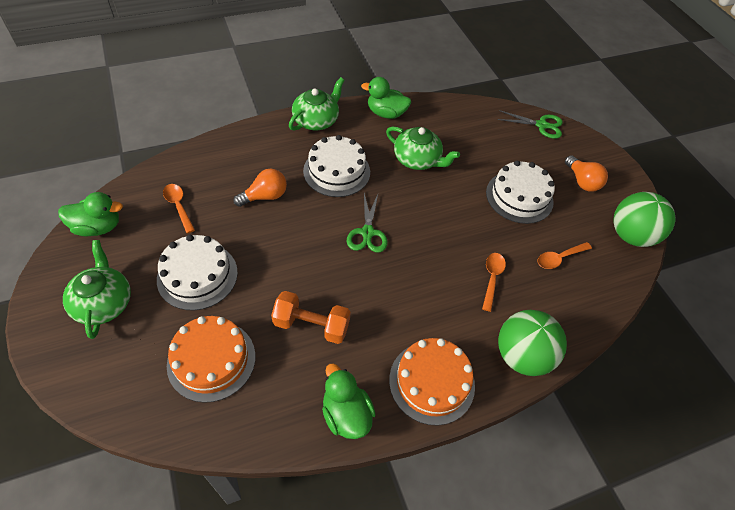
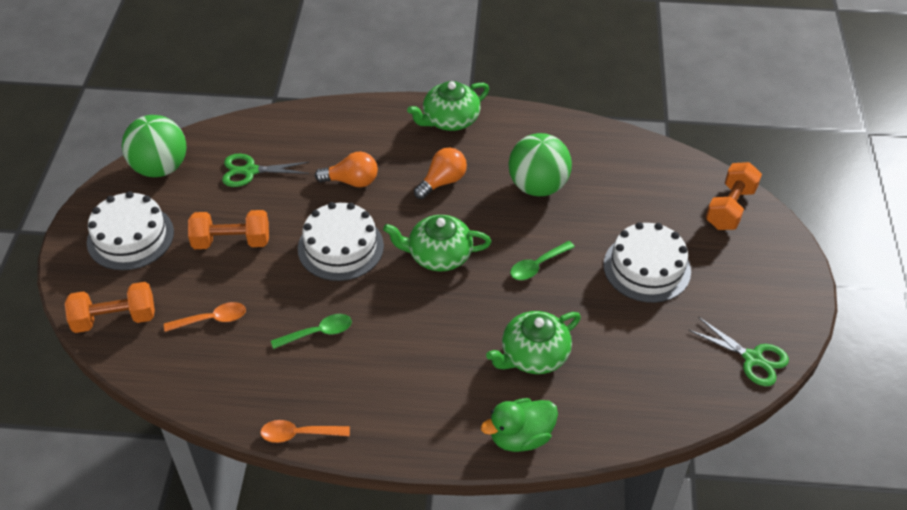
green duck: [58,192,123,236] [322,363,376,439] [361,77,411,119] = 3 -> [481,398,558,452] = 1
green spoon: none = 0 -> [271,314,352,349] [510,241,575,280] = 2
orange cake: [167,316,255,403] [389,338,475,425] = 2 -> none = 0
orange dumbbell: [271,291,351,344] = 1 -> [65,282,155,333] [188,210,269,249] [706,162,762,230] = 3
orange spoon: [163,184,195,233] [482,253,506,312] [537,242,592,269] = 3 -> [164,302,246,332] [260,420,350,443] = 2

